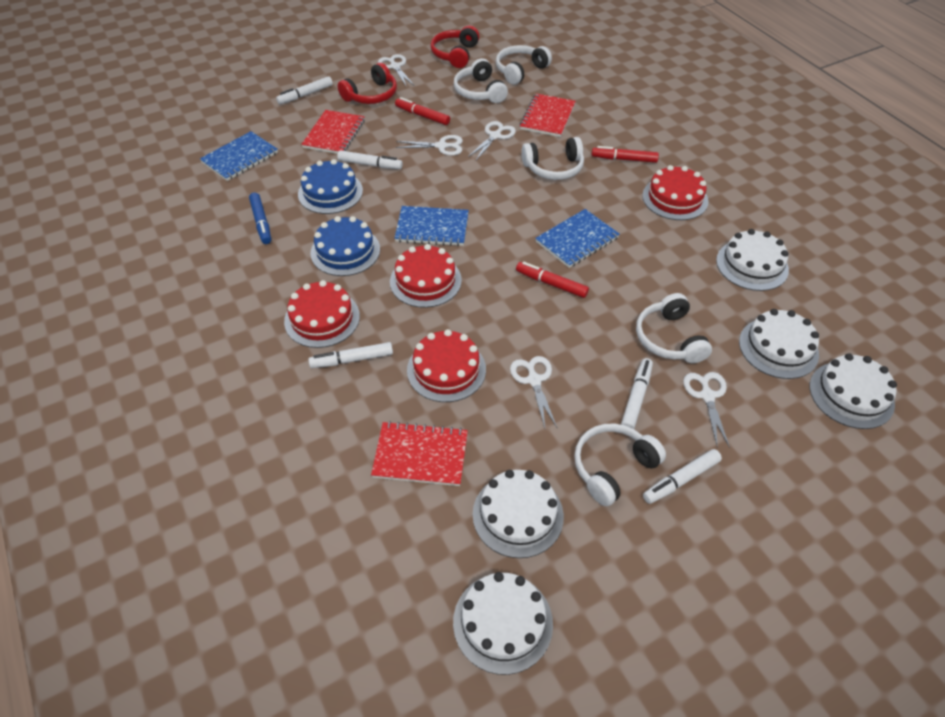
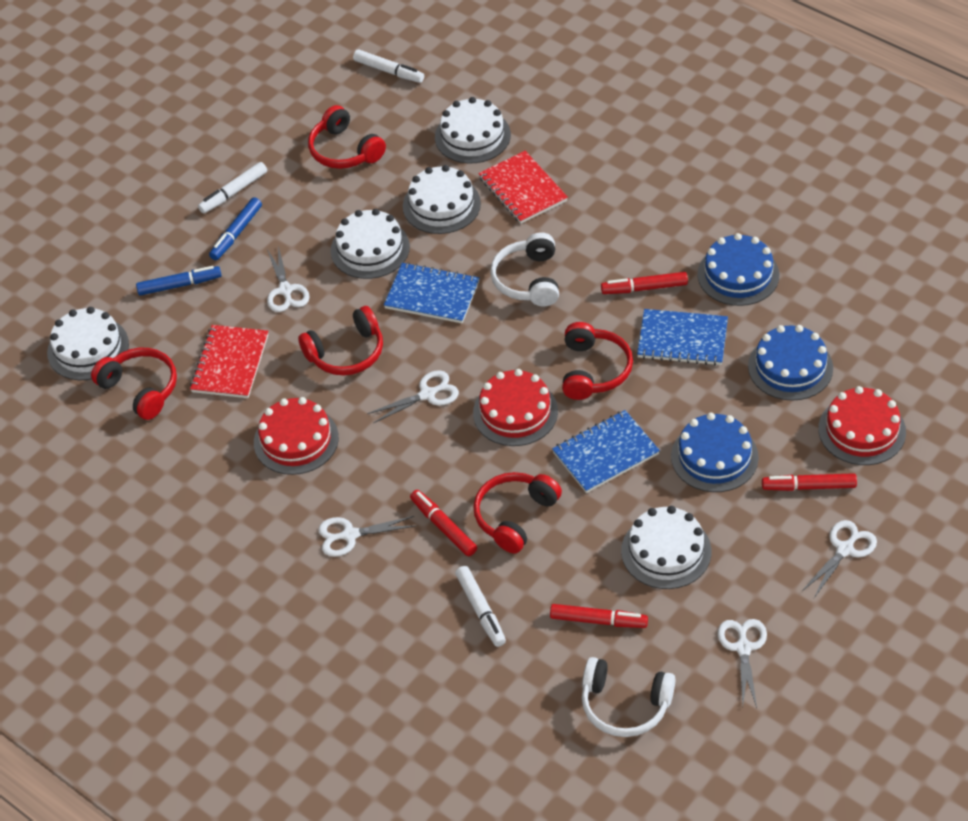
blue cake: [298,159,363,214] [310,216,380,276] = 2 -> [671,412,759,492] [698,233,779,306] [748,325,833,401] = 3
blue marker: [249,193,271,244] = 1 -> [136,266,222,296] [209,197,262,260] = 2
red cake: [284,280,360,348] [390,244,462,308] [407,329,486,402] [642,165,708,220] = 4 -> [254,397,339,475] [473,369,558,446] [818,386,906,465] = 3
red headphones: [338,63,397,104] [430,26,480,68] = 2 -> [91,348,177,420] [298,306,383,375] [308,105,386,169] [473,472,562,554] [562,322,633,400] = 5
red marker: [395,97,450,125] [516,262,589,298] [592,146,659,163] = 3 -> [410,490,477,556] [550,604,648,628] [601,272,688,294] [762,473,857,491] = 4
red notebook: [301,110,365,154] [371,421,468,486] [520,94,576,137] = 3 -> [190,325,268,398] [478,151,568,223] = 2
white headphones: [454,58,508,103] [496,45,552,85] [521,137,584,180] [574,424,666,506] [636,293,712,363] = 5 -> [490,232,559,306] [582,657,675,737] = 2
white marker: [276,76,333,104] [308,342,393,368] [337,150,403,169] [621,358,653,429] [643,449,722,504] = 5 -> [198,162,267,213] [353,49,424,83] [455,566,506,647] = 3

